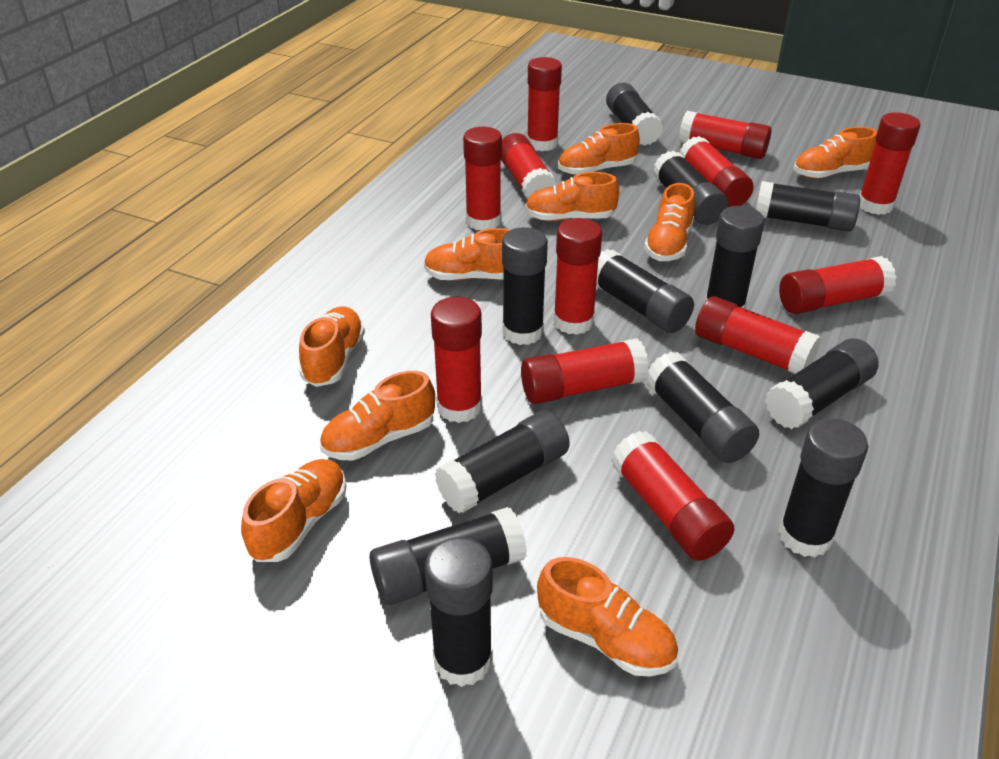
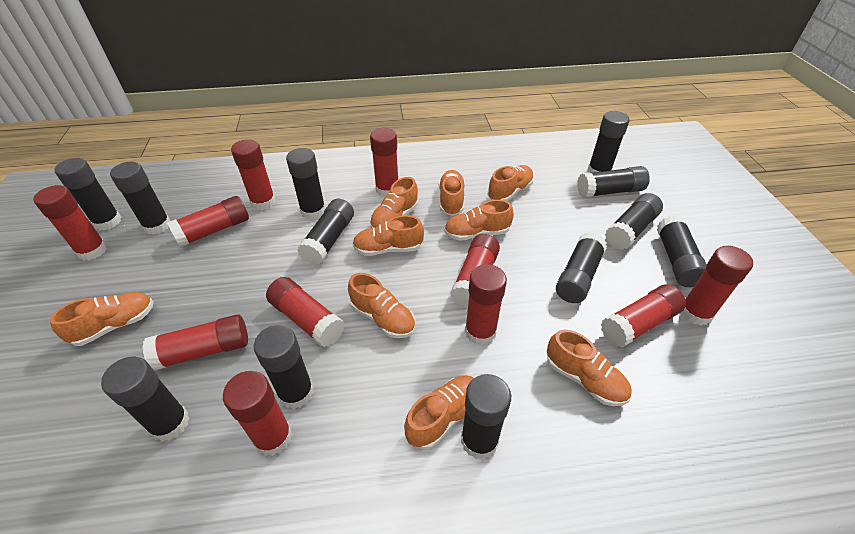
red glue stick: [431,297,482,423] [463,127,502,230] [501,133,557,200] [521,338,649,404] [527,57,562,151] [553,218,602,335] [611,431,734,561] [679,111,771,159] [680,136,754,207] [695,296,821,374] [779,256,896,314] [859,112,920,215] = 12 -> [33,185,107,260] [142,314,248,370] [167,196,249,248] [223,371,292,456] [231,139,276,210] [266,277,345,347] [370,128,398,197] [450,234,500,308] [465,264,507,345] [601,284,686,348] [681,246,753,326] = 11

